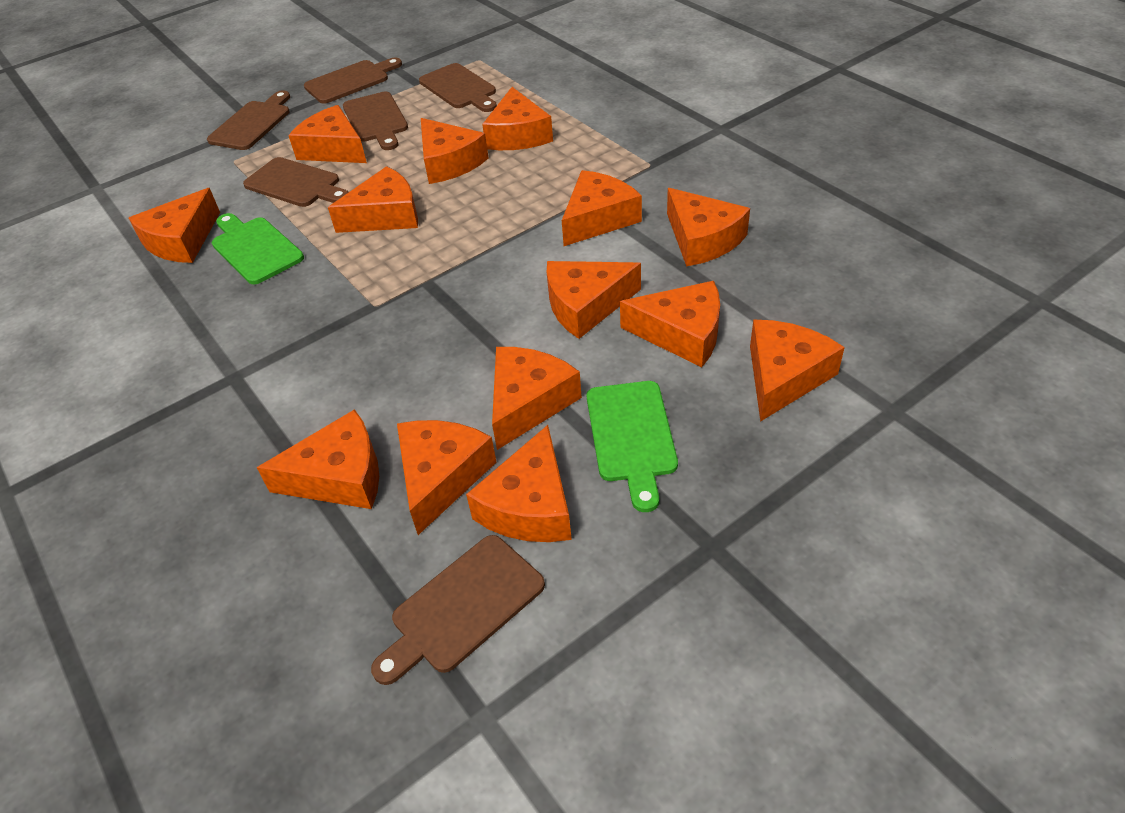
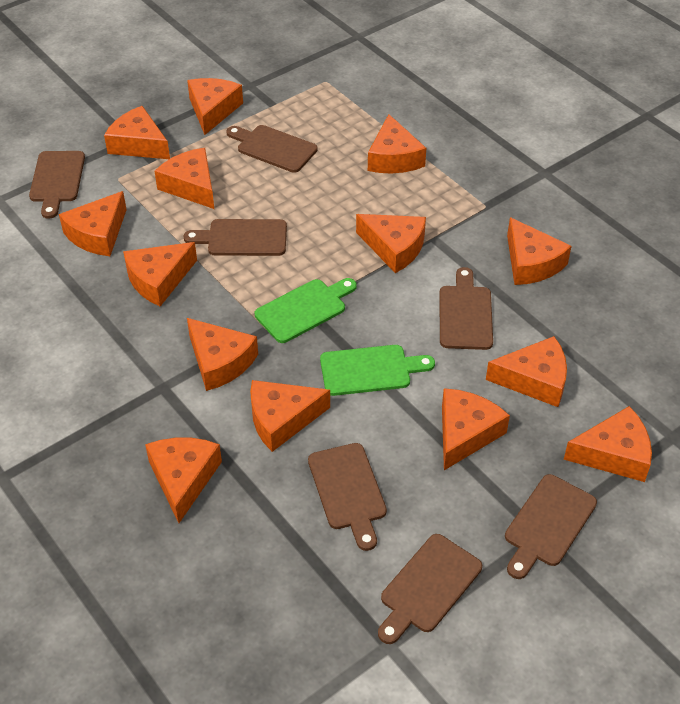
brown cutting board: [207,91,290,150] [243,157,349,207] [304,57,402,104] [343,92,408,150] [371,535,545,685] [419,63,497,112] = 6 -> [29,151,85,219] [183,219,287,256] [226,125,318,173] [308,443,387,551] [378,534,482,644] [439,267,493,350] [505,474,597,579] = 7

